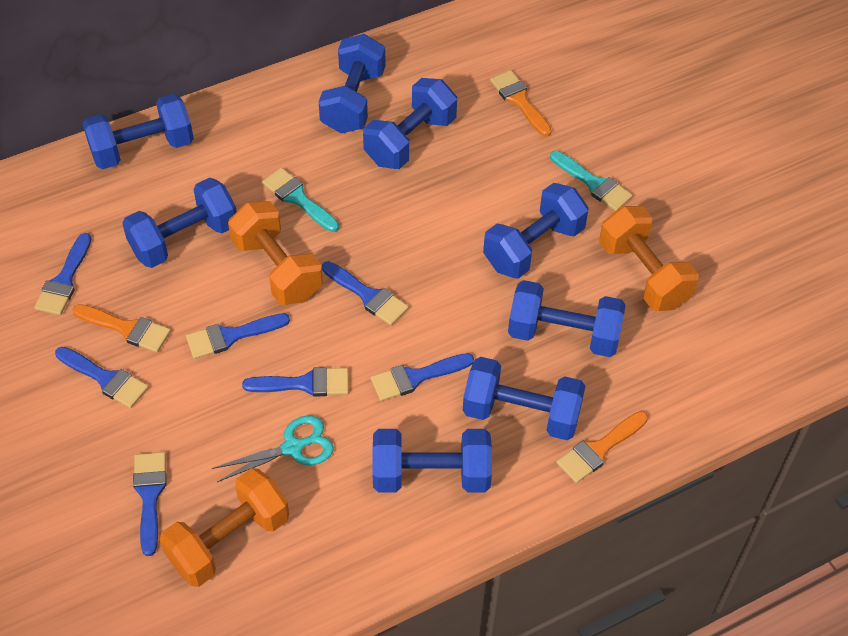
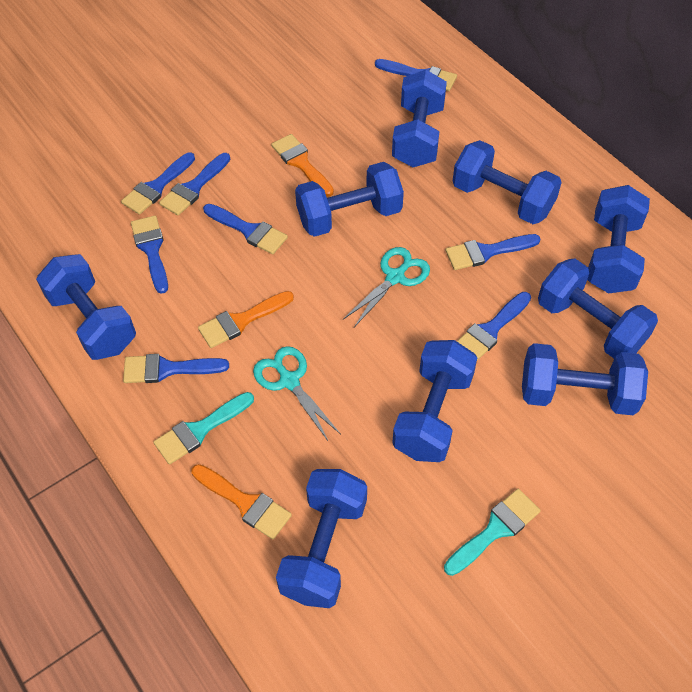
blue brush: [34,233,91,315] [55,347,149,408] [133,452,167,556] [186,313,290,359] [242,367,349,397] [322,261,409,325] [371,353,474,401] = 7 -> [121,152,195,214] [123,354,229,383] [131,216,168,294] [159,153,230,216] [203,204,288,255] [375,59,457,91] [445,234,541,270] [457,292,531,360] = 8
blue dumbbell: [82,94,194,169] [122,178,237,268] [319,34,386,133] [363,78,457,169] [373,429,492,492] [463,357,585,440] [483,183,589,279] [508,280,626,357] = 8 -> [36,254,136,360] [276,469,367,608] [295,162,404,237] [392,70,447,167] [392,340,477,462] [453,140,562,224] [522,343,648,415] [538,258,658,359] [587,185,650,293] = 9
orange dumbbell: [160,468,289,587] [228,201,323,305] [599,206,699,311] = 3 -> none = 0
turquoise scissors: [212,416,333,482] = 1 -> [253,346,341,441] [343,247,430,327] = 2

